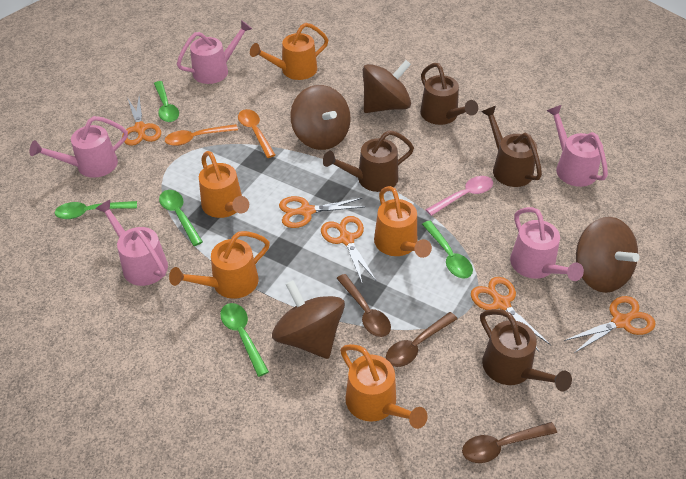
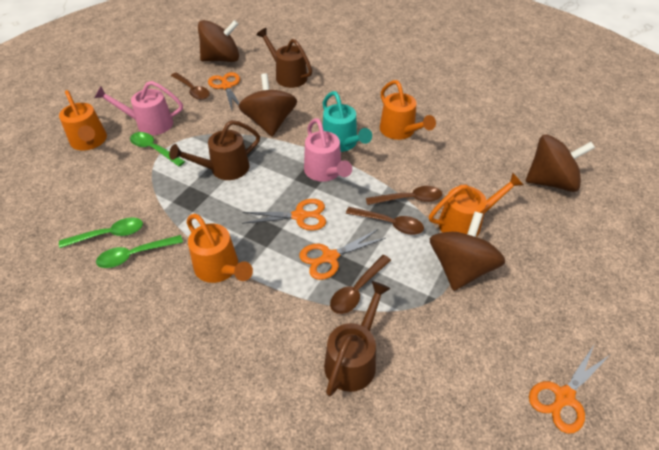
brown spoon: [336,274,391,337] [386,312,457,367] [462,422,557,463] = 3 -> [171,72,210,100] [330,255,391,314] [346,207,424,235] [366,186,442,205] = 4
brown watering can: [323,130,414,192] [420,63,478,125] [480,309,572,392] [481,106,542,187] = 4 -> [169,120,260,180] [256,28,312,88] [324,281,391,396] = 3
green spoon: [55,201,137,219] [154,81,179,122] [159,190,203,246] [220,303,269,377] [422,221,473,278] = 5 -> [59,218,143,248] [96,235,183,268] [130,132,185,167] = 3
orange scissors: [122,97,161,146] [279,196,364,228] [321,216,376,282] [471,277,551,351] [564,296,655,353] = 5 -> [208,72,240,110] [242,199,326,231] [299,229,386,280] [529,345,610,433] = 4
orange spoon: [165,124,238,146] [238,109,275,158] = 2 -> none = 0
orange watering can: [169,231,270,299] [199,151,249,218] [250,23,328,80] [340,344,428,429] [374,186,432,258] = 5 -> [59,90,107,150] [187,214,253,283] [380,80,436,140] [429,173,523,237] = 4
pink spoon: [425,176,493,216] = 1 -> none = 0
pink watering can: [30,116,128,178] [95,200,168,286] [177,20,252,84] [510,207,584,281] [546,105,608,187] = 5 -> [94,81,183,135] [304,118,352,182] = 2
turquoise watering can: none = 0 -> [322,91,372,152] = 1

